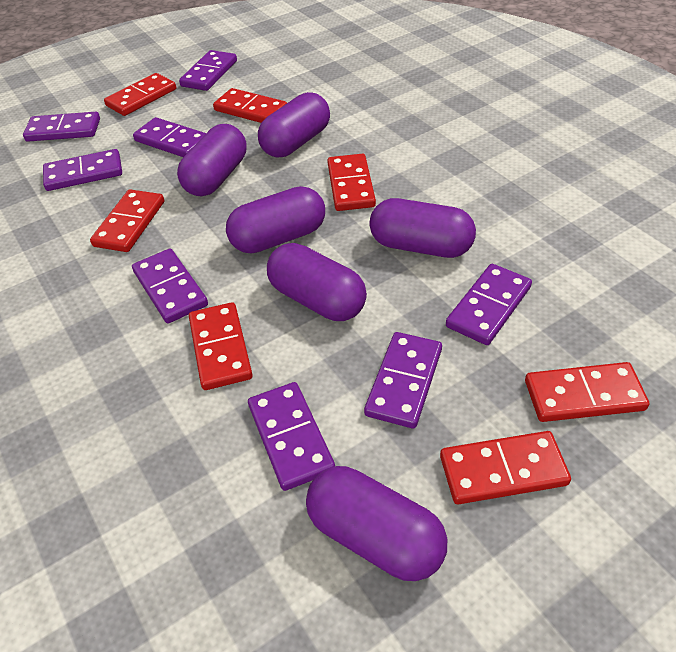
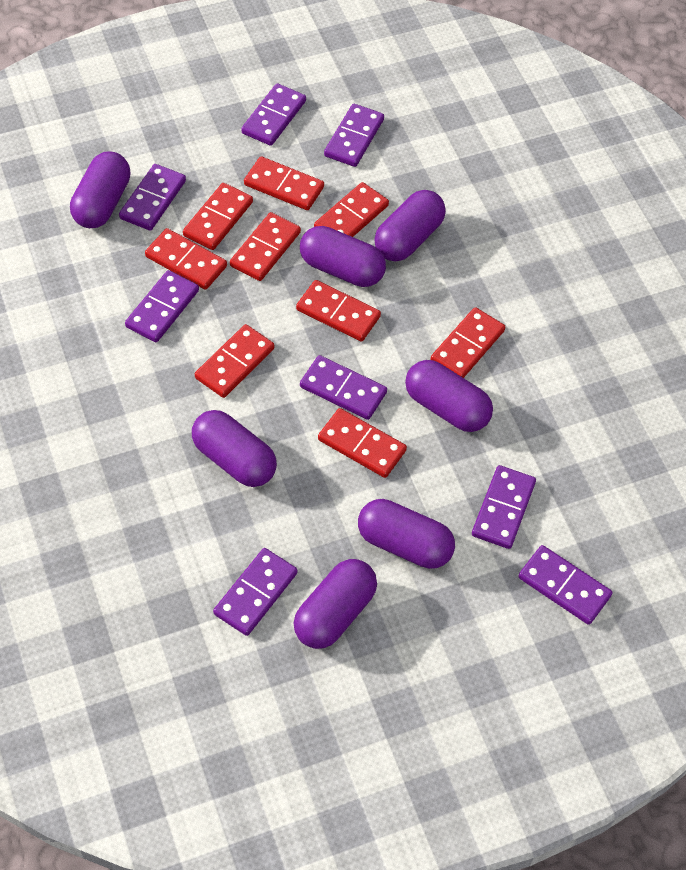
purple capsule: [177,124,246,196] [226,186,325,254] [258,92,330,157] [267,243,367,321] [306,466,447,581] [369,198,476,258] = 6 -> [70,152,130,228] [192,410,277,487] [294,559,377,649] [300,226,386,287] [358,499,455,569] [374,190,446,261] [405,360,493,432] = 7
red domino: [90,190,164,252] [104,73,176,116] [189,302,253,390] [213,88,287,123] [327,154,376,211] [440,431,571,504] [525,362,649,422] = 7 -> [145,228,227,290] [183,183,253,250] [195,324,274,398] [230,212,301,281] [244,156,324,210] [296,280,381,342] [314,182,389,237] [318,408,407,478] [430,307,505,378] = 9

